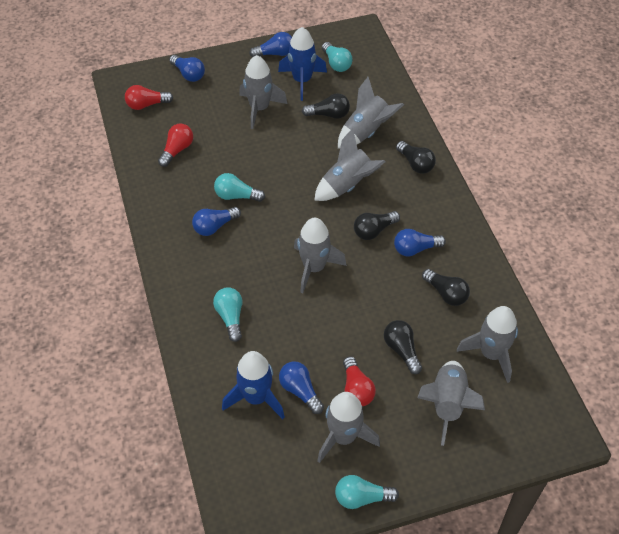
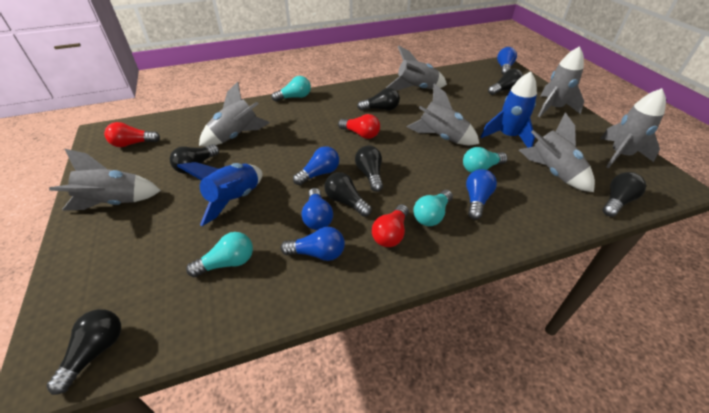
black light bulb: [302,93,350,119] [354,211,400,240] [384,320,422,374] [396,141,436,174] [422,269,470,306] = 5 -> [47,309,121,395] [170,144,219,174] [324,172,372,217] [355,145,383,192] [357,88,400,111] [488,68,523,95] [603,172,646,217] = 7

